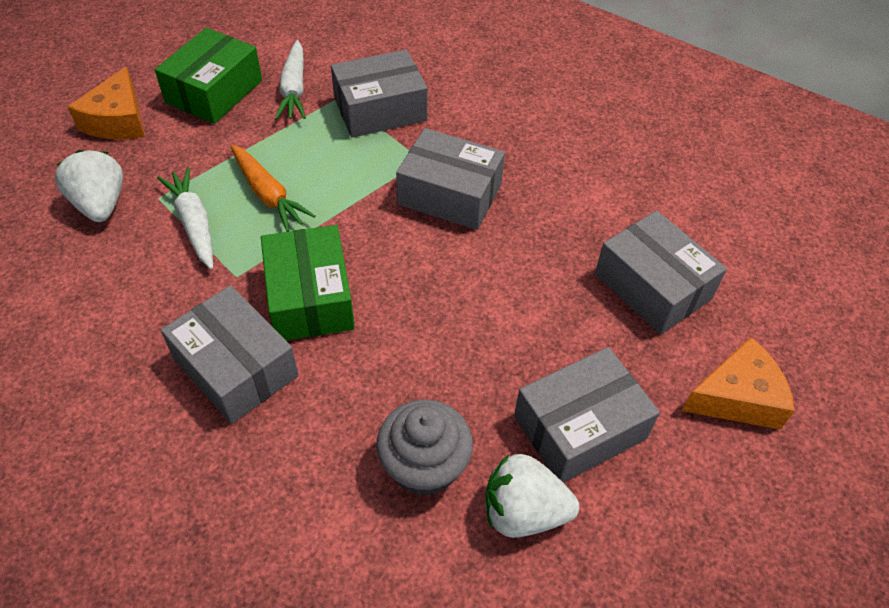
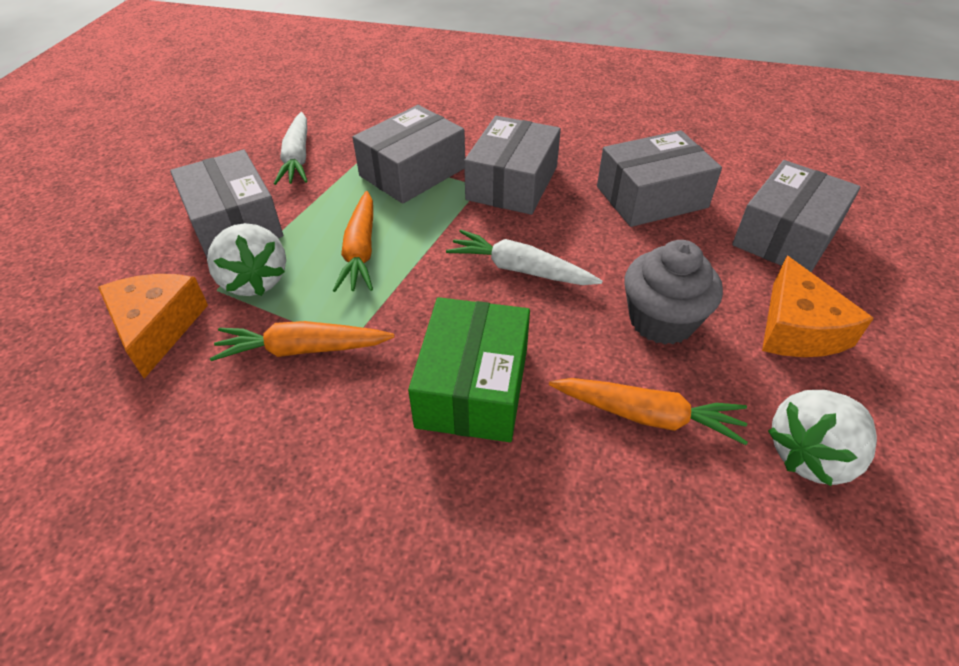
green box: [155,28,262,124] [261,225,355,341] = 2 -> [408,297,530,442] = 1
orange carrot: [230,144,316,232] = 1 -> [210,321,395,361] [333,191,373,292] [549,378,748,445] = 3

